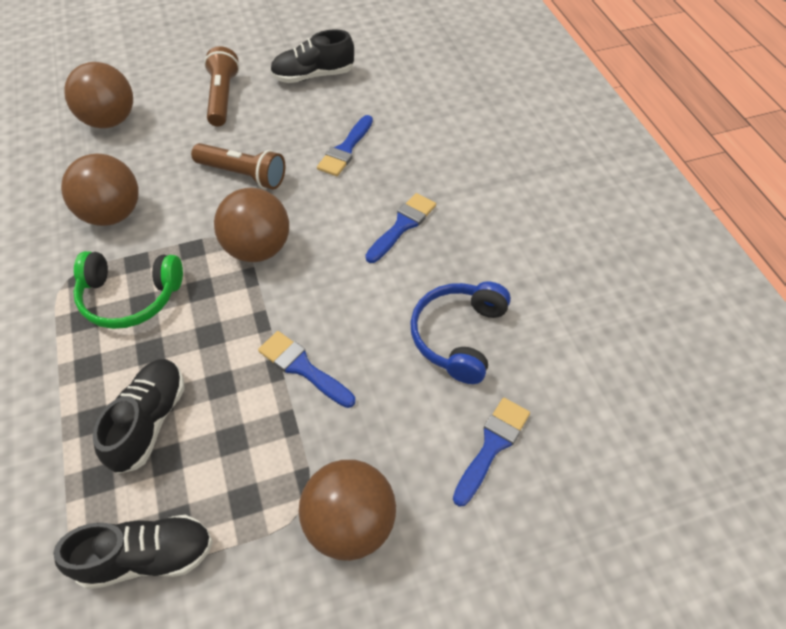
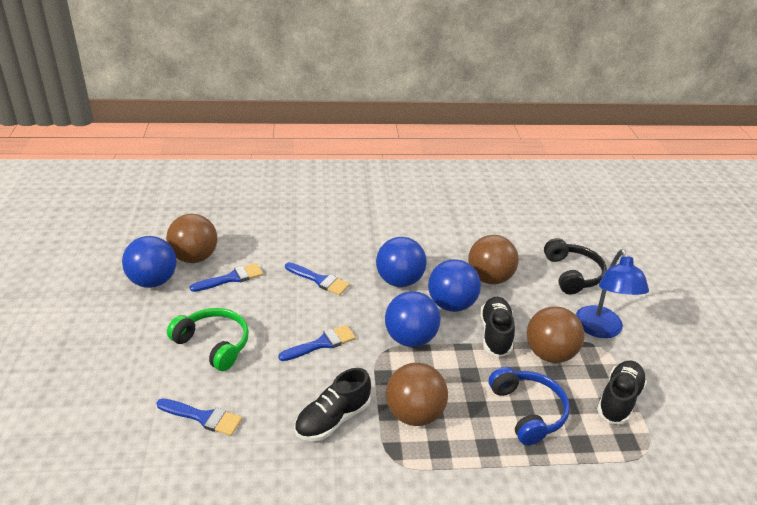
black headphones: none = 0 -> [544,238,607,295] = 1
blue ball: none = 0 -> [122,236,176,288] [376,237,427,287] [385,291,440,347] [428,259,481,312] = 4
blue lamp: none = 0 -> [576,249,649,338] = 1
brown flashlight: [191,143,285,190] [204,46,239,126] = 2 -> none = 0

